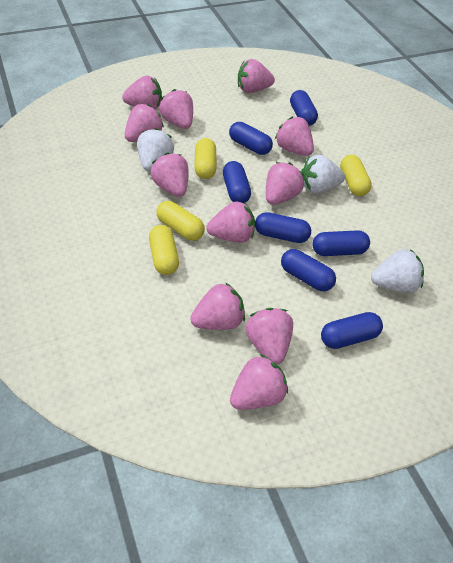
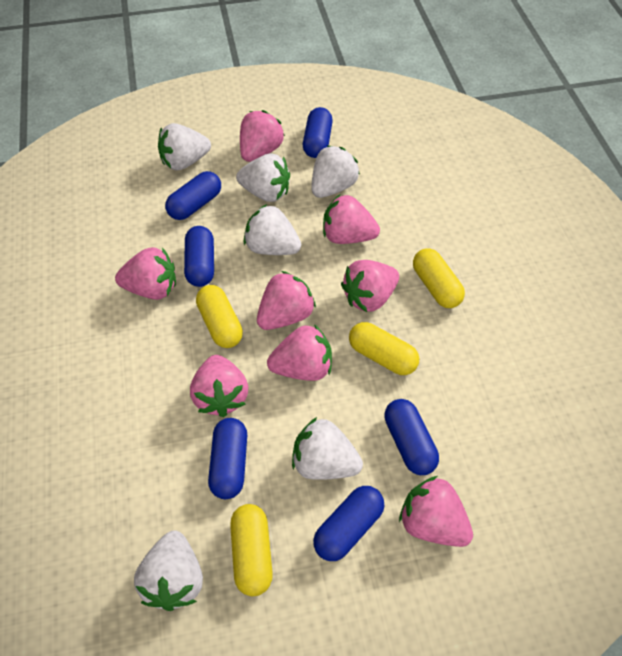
blue capsule: [223,161,251,203] [229,122,273,155] [255,212,311,243] [281,249,336,291] [290,90,318,126] [312,230,370,256] [321,312,383,349] = 7 -> [165,171,221,220] [184,226,214,287] [208,418,247,499] [303,107,333,158] [313,486,384,561] [384,399,439,475] = 6
pink strawberry: [122,76,162,109] [125,104,164,142] [151,153,189,197] [159,89,193,129] [190,282,245,330] [206,202,255,243] [230,354,288,410] [238,59,275,93] [246,308,293,364] [266,162,304,205] [275,117,314,156] = 11 -> [115,247,176,300] [190,355,248,417] [240,110,285,162] [257,271,316,330] [267,324,332,381] [323,194,380,244] [341,260,399,312] [399,476,473,547] = 8
white strawberry: [137,128,174,172] [301,155,345,194] [371,249,424,293] = 3 -> [134,531,203,611] [158,123,211,171] [236,154,290,202] [244,204,301,255] [292,417,363,480] [312,145,360,198] = 6

